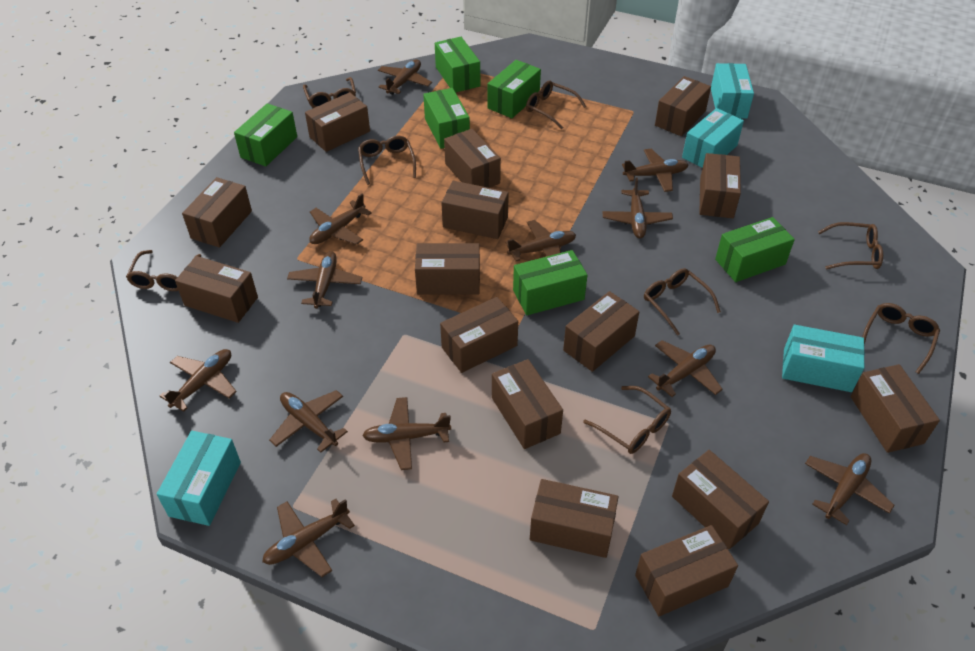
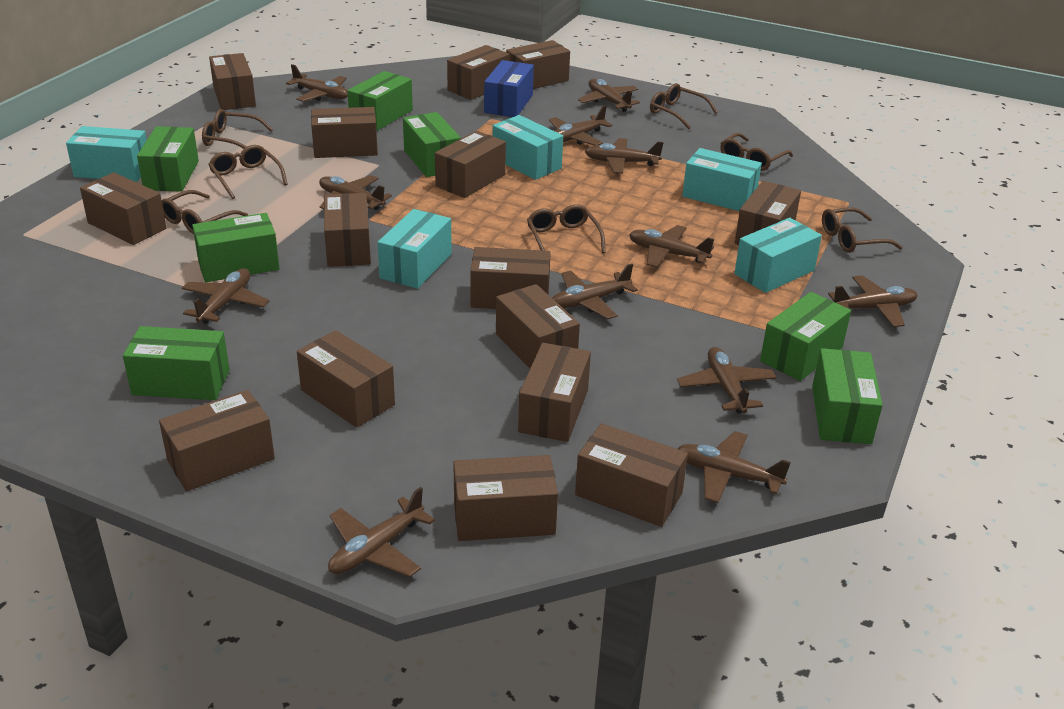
blue box: none = 0 -> [484,60,534,117] = 1
brown glasses: [126,250,201,291] [303,77,356,108] [358,136,416,185] [526,81,586,129] [583,386,671,454] [644,268,721,336] [818,222,883,270] [862,303,940,374] = 8 -> [162,190,248,234] [202,109,273,149] [208,145,288,199] [527,204,606,253] [650,83,718,129] [720,133,793,171] [822,207,903,253] = 7
green box: [234,103,297,167] [423,88,470,149] [435,37,480,93] [487,60,541,118] [513,250,587,315] [715,217,795,282] = 6 -> [123,326,230,400] [137,126,199,192] [192,213,280,282] [347,71,413,131] [403,112,461,177] [760,292,851,381] [812,348,883,444] = 7
turquoise box: [157,431,241,526] [682,108,744,168] [711,63,754,119] [782,325,865,392] = 4 -> [66,126,147,182] [377,209,452,289] [492,115,563,180] [682,148,762,211] [734,218,822,293] = 5

